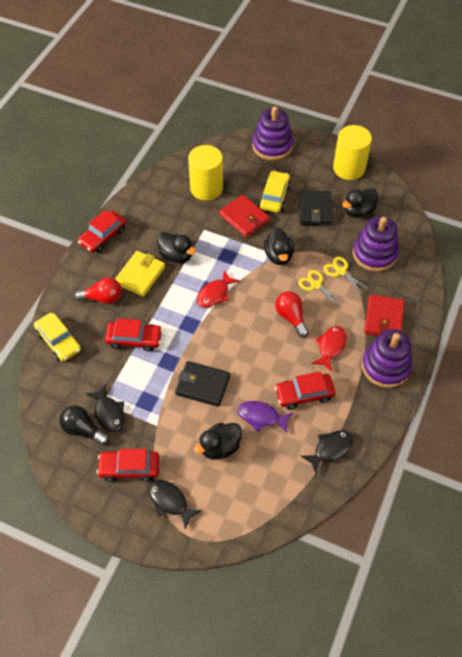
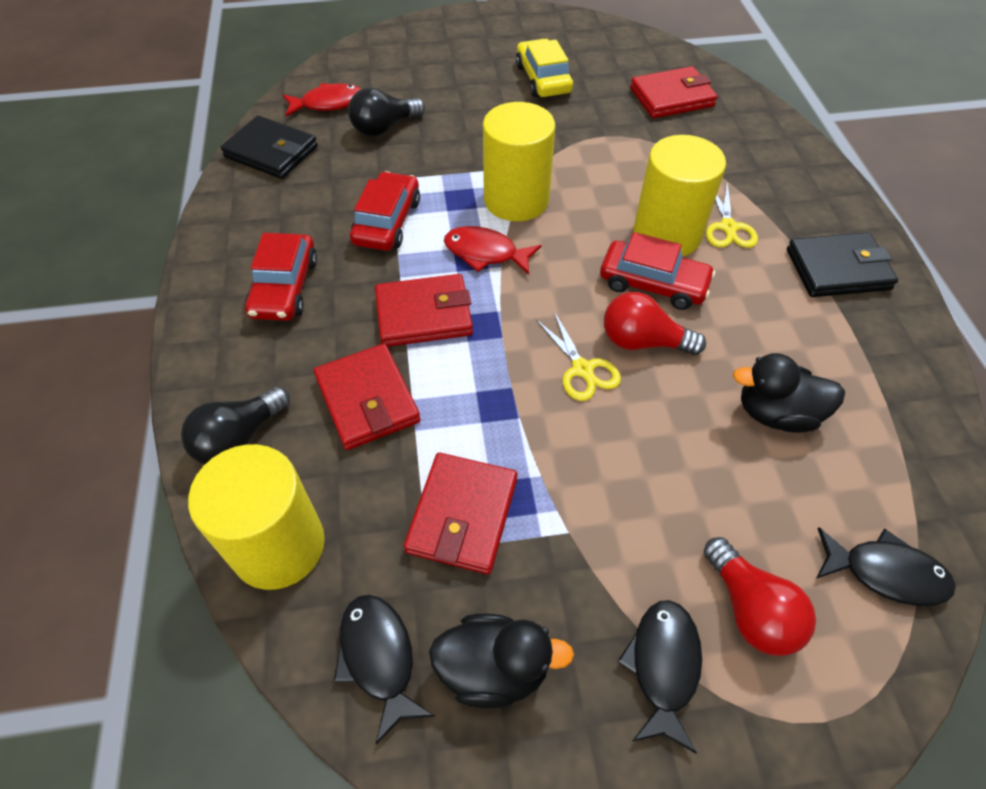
black duck: [157,232,196,263] [194,423,242,460] [264,227,294,265] [342,188,378,218] = 4 -> [429,613,574,709] [733,353,845,433] = 2
black light bulb: [59,405,109,446] = 1 -> [181,386,290,465] [348,88,425,137] = 2
purple fish: [238,401,293,433] = 1 -> none = 0
purple stacking toy: [252,106,293,161] [353,216,399,272] [362,329,413,388] = 3 -> none = 0
red car: [78,210,126,253] [97,449,159,482] [105,318,162,352] [275,371,336,410] = 4 -> [245,233,317,321] [350,171,420,251] [600,232,715,310] = 3
red wallet: [219,195,270,237] [364,294,405,336] = 2 -> [314,344,421,450] [375,274,473,347] [404,453,517,574] [630,66,718,118] = 4
yellow car: [34,313,81,362] [259,171,291,213] = 2 -> [516,39,573,97] = 1
yellow cylinder: [188,145,223,201] [333,125,372,180] = 2 -> [188,444,325,590] [483,102,555,221] [633,135,726,256] = 3
yellow wallet: [115,251,165,297] = 1 -> none = 0

